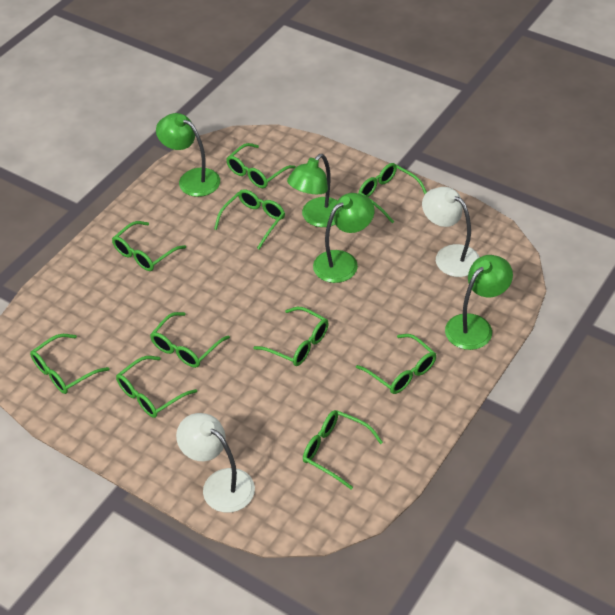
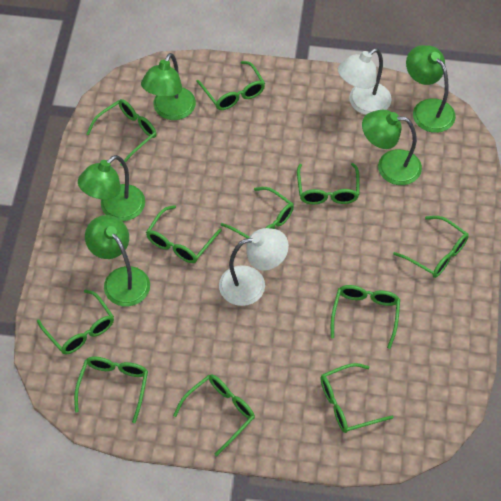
green glasses: [30,334,110,394] [112,221,186,271] [116,356,197,418] [150,312,230,368] [214,189,285,249] [226,143,296,188] [253,307,329,366] [303,410,383,489] [356,334,436,394] [358,163,427,223] = 10 -> [37,289,114,354] [74,357,148,423] [86,99,157,166] [146,205,222,263] [173,375,255,456] [196,61,265,110] [220,187,294,238] [297,163,360,204] [321,363,393,433] [331,285,400,349] [393,216,469,278] = 11
green lamp: [156,113,220,197] [287,154,338,227] [313,193,374,283] [445,255,513,350] = 4 -> [78,155,145,221] [85,215,150,306] [141,53,196,120] [362,110,422,185] [406,45,456,133] = 5

